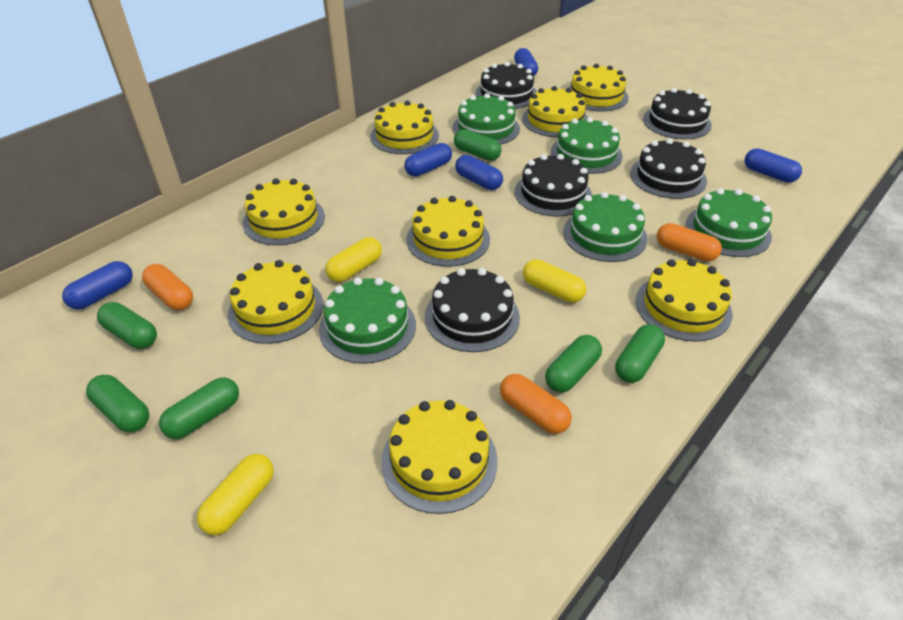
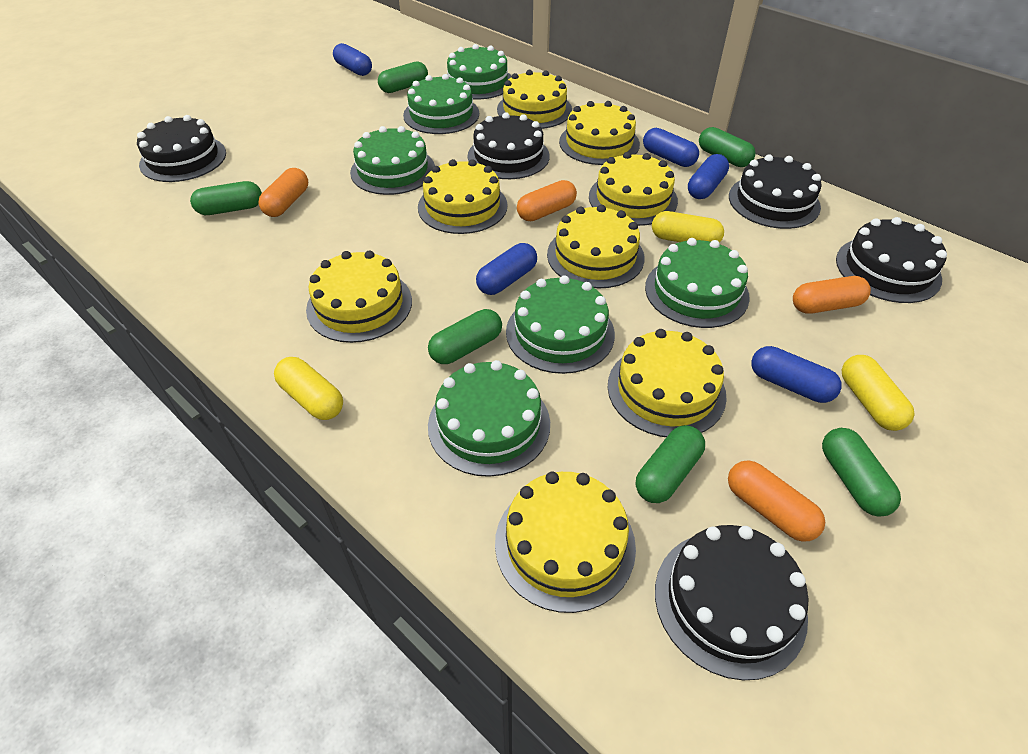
green cake: [319,277,416,364] [453,93,520,145] [551,117,623,174] [563,192,648,262] [685,188,772,257] = 5 -> [350,126,435,195] [403,74,479,134] [428,360,550,477] [447,44,512,100] [506,275,615,374] [645,238,750,328] = 6
orange capsule: [142,264,193,310] [500,374,572,434] [657,223,722,261] = 3 -> [258,168,308,217] [517,180,577,221] [728,460,825,542] [793,276,871,314] = 4

